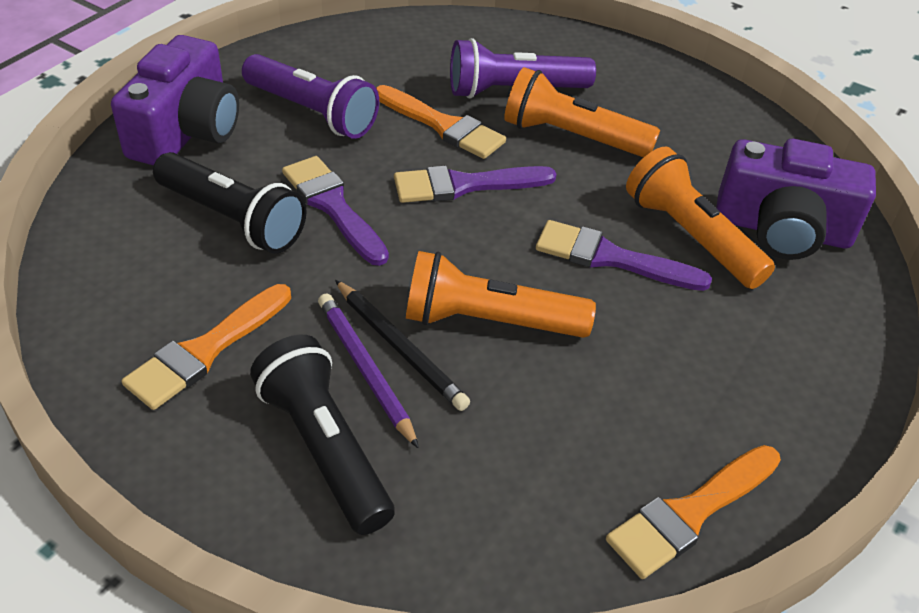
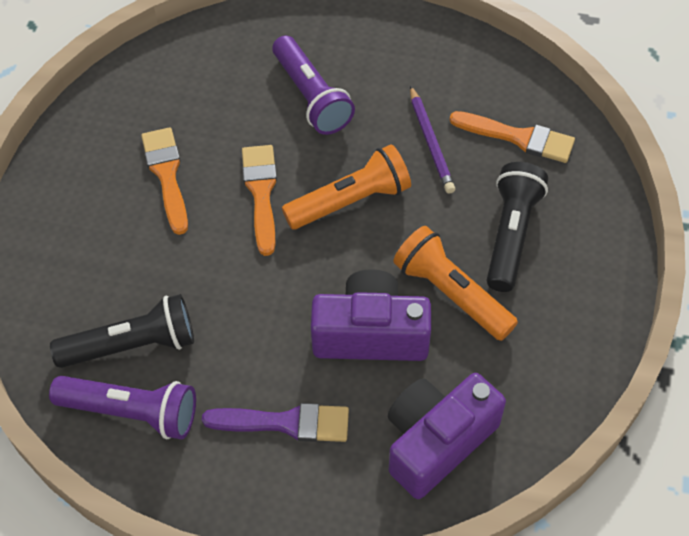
black pencil: [335,280,470,411] = 1 -> none = 0
orange flashlight: [406,251,596,338] [504,67,660,158] [626,147,775,289] = 3 -> [282,144,411,229] [393,226,518,341] = 2
purple brush: [282,156,389,266] [394,166,557,203] [536,220,712,291] = 3 -> [202,403,349,442] = 1

